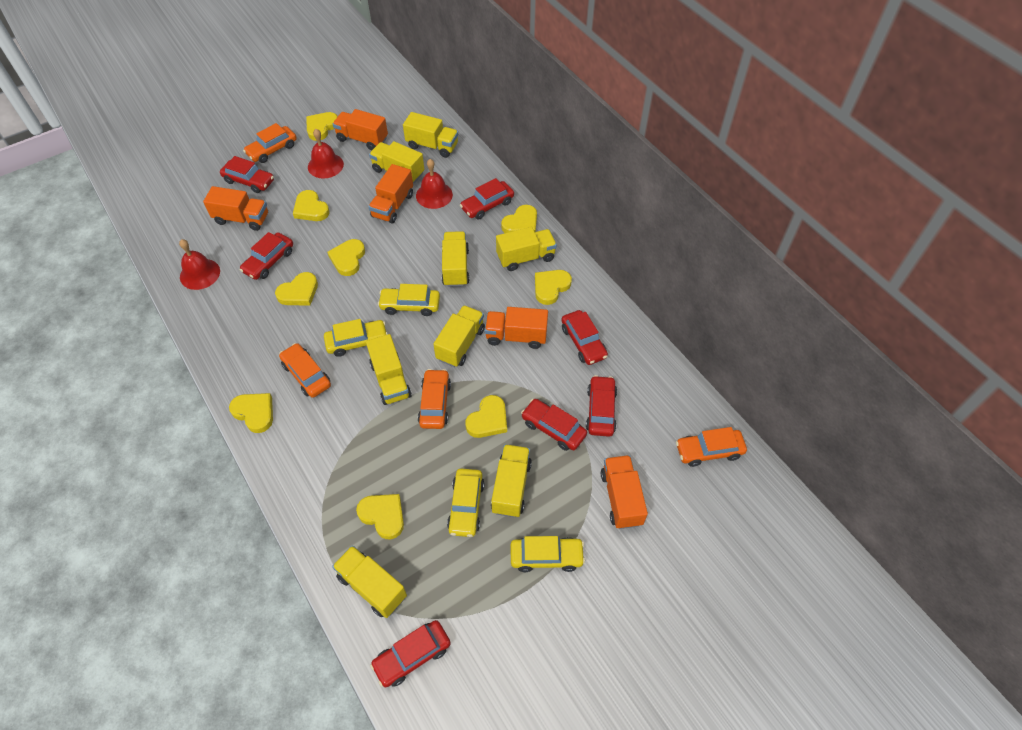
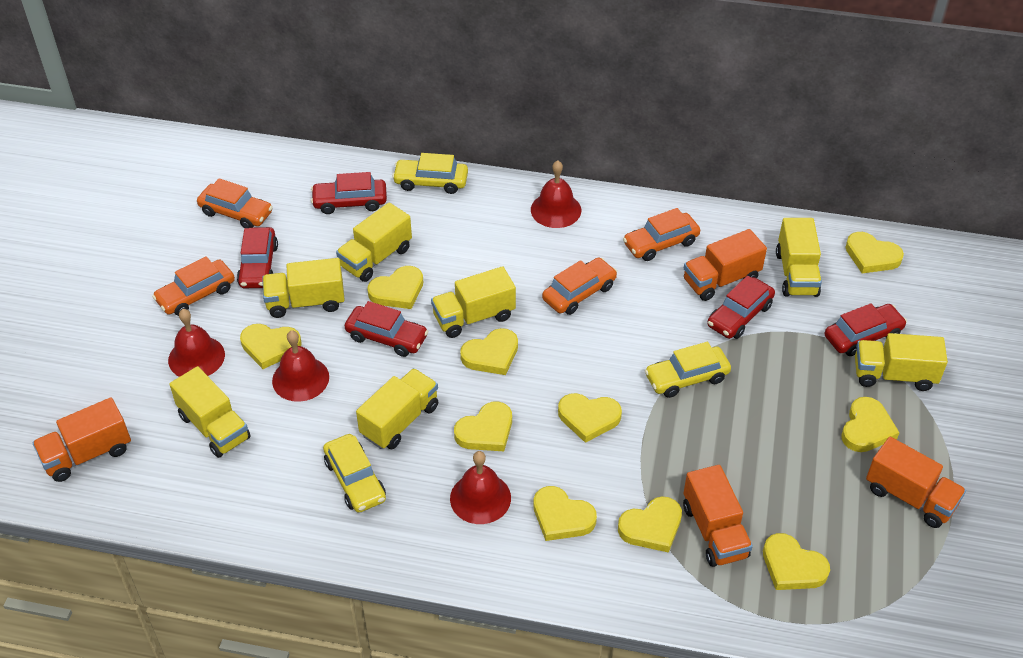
orange truck: [203,186,268,231] [333,109,388,151] [368,164,413,223] [485,307,548,349] [601,455,648,529] = 5 -> [32,397,131,482] [683,465,753,567] [684,229,767,301] [866,437,966,528] = 4
red bell: [179,239,220,290] [308,129,344,178] [416,159,453,209] = 3 -> [168,309,225,377] [272,330,329,402] [450,451,511,524] [531,160,581,228] = 4
red car: [220,156,274,193] [240,232,293,280] [370,620,451,687] [460,178,514,220] [521,399,587,451] [562,310,608,365] [586,375,617,437] = 7 -> [237,227,278,288] [311,172,387,214] [345,301,429,357] [707,276,775,339] [825,303,907,356] = 5
yellow car: [324,319,388,357] [378,284,440,316] [447,469,484,537] [510,536,585,572] = 4 -> [323,434,386,513] [392,153,468,194] [645,342,731,398] = 3
yellow heart: [229,393,273,433] [275,272,318,306] [293,190,330,221] [306,112,338,141] [327,239,365,276] [356,494,404,539] [465,395,507,438] [501,205,537,233] [535,270,572,305] = 9 -> [240,324,302,369] [367,266,423,309] [454,402,512,451] [460,328,518,375] [533,486,597,541] [558,393,622,443] [618,496,682,553] [763,533,830,590] [841,397,900,452] [846,232,904,273] = 10
yellow truck: [332,545,407,618] [366,334,412,405] [369,141,424,183] [403,112,458,158] [433,305,485,367] [442,231,470,287] [491,444,532,517] [496,227,557,271] = 8 -> [169,366,251,458] [262,258,345,318] [336,202,412,282] [356,368,438,449] [431,266,516,338] [776,218,822,297] [855,333,948,391] = 7

